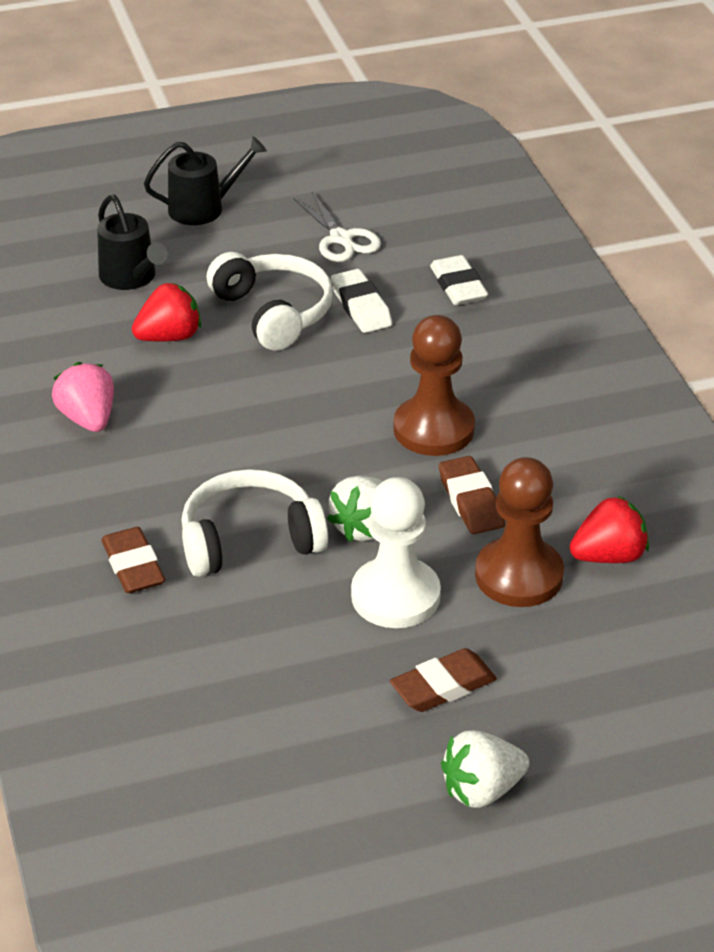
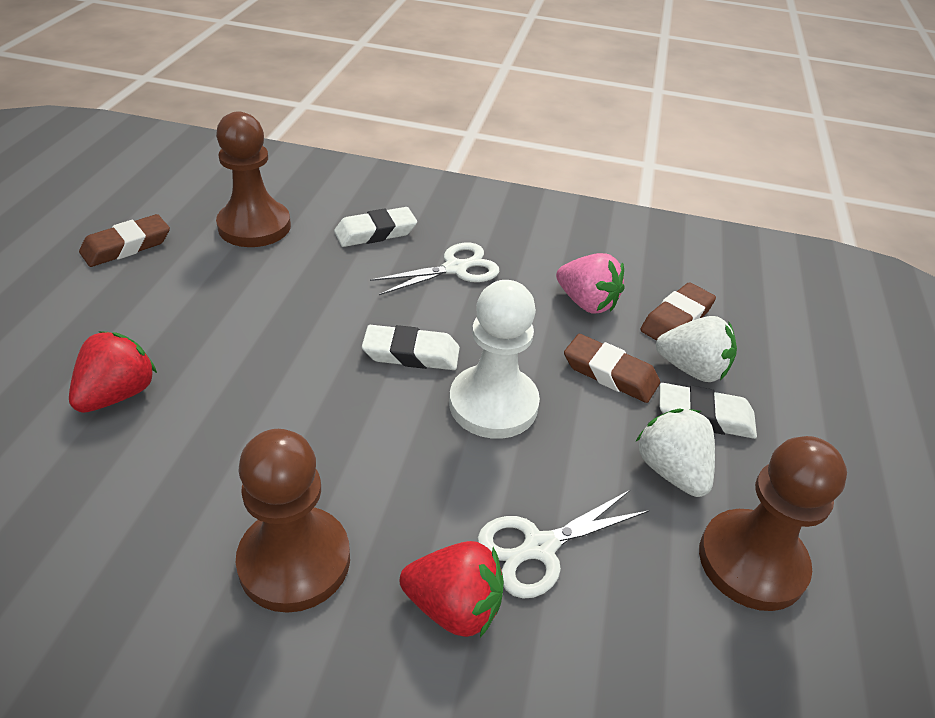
black watering can: [97,195,168,290] [144,136,267,225] = 2 -> none = 0
brown pawn: [393,315,475,456] [475,457,564,607] = 2 -> [216,112,291,247] [236,429,350,613] [699,436,847,611] = 3
white eraser: [331,269,392,333] [430,255,488,305] = 2 -> [334,207,417,247] [362,325,460,370] [660,383,757,439] = 3
white headphones: [182,469,328,577] [206,252,333,351] = 2 -> none = 0
white scissors: [293,192,381,262] = 1 -> [370,243,499,295] [477,490,649,598] = 2

